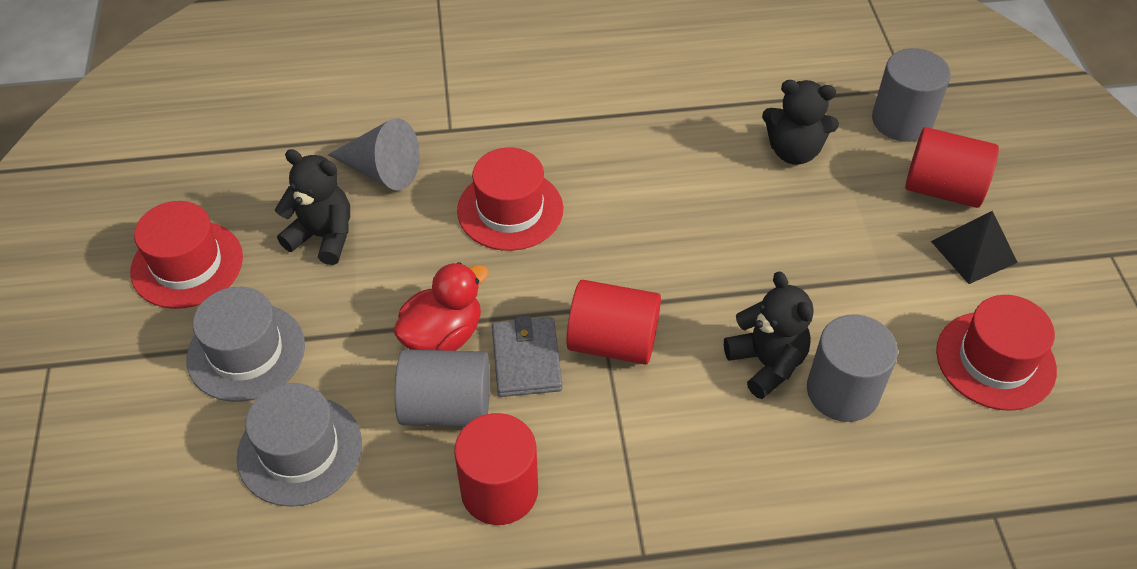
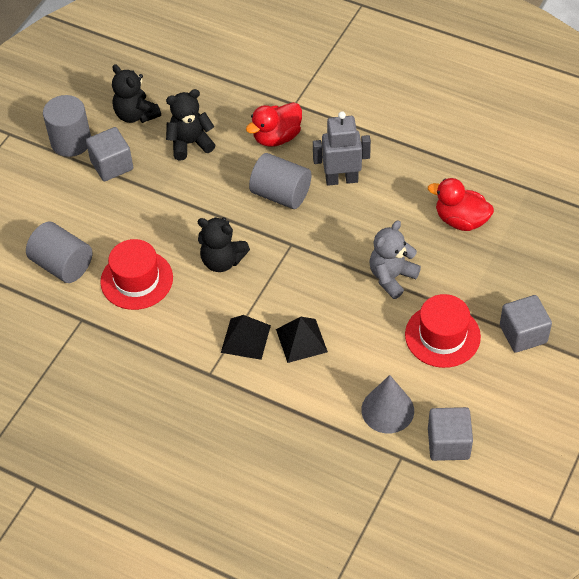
black pyramid: [931,211,1018,284] = 1 -> [221,315,271,360] [276,317,328,363] = 2
grey cube: none = 0 -> [86,127,133,181] [428,407,473,461] [500,295,552,353] = 3
grey hat: [186,287,305,402] [237,383,362,507] = 2 -> none = 0
grey robot: none = 0 -> [313,111,371,186] = 1
grey teddy bear: none = 0 -> [369,220,421,299] = 1
grey wallet: [492,315,562,397] = 1 -> none = 0
red cylinder: [454,413,538,525] [566,280,661,365] [905,127,999,208] = 3 -> none = 0
red duck: [393,262,489,351] = 1 -> [246,102,302,147] [428,178,494,231] = 2
red hat: [130,201,243,309] [457,147,563,251] [936,295,1057,411] = 3 -> [100,239,173,310] [405,294,481,368] = 2

